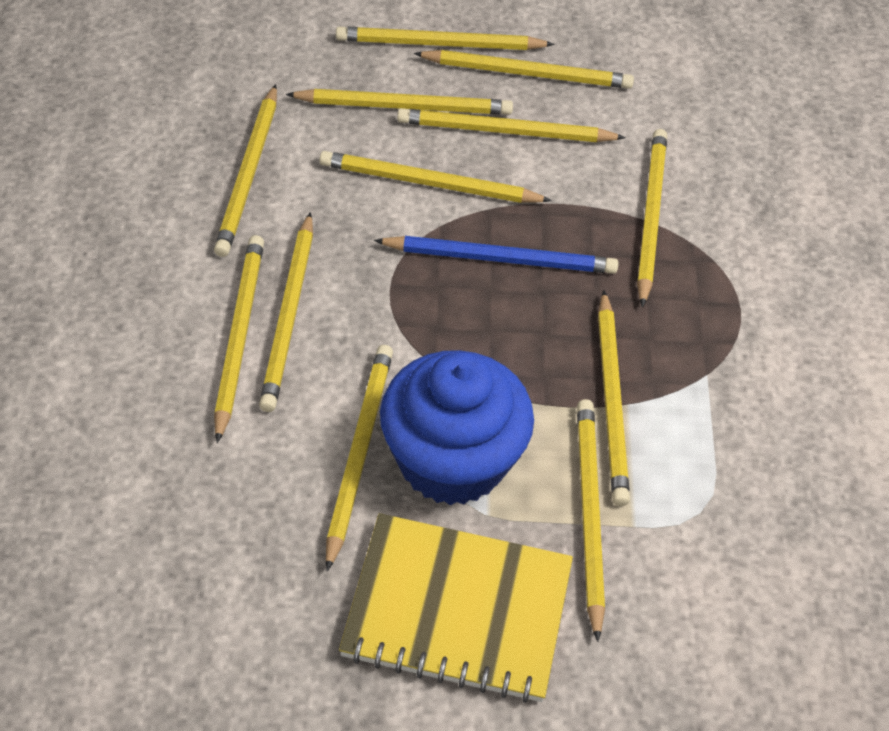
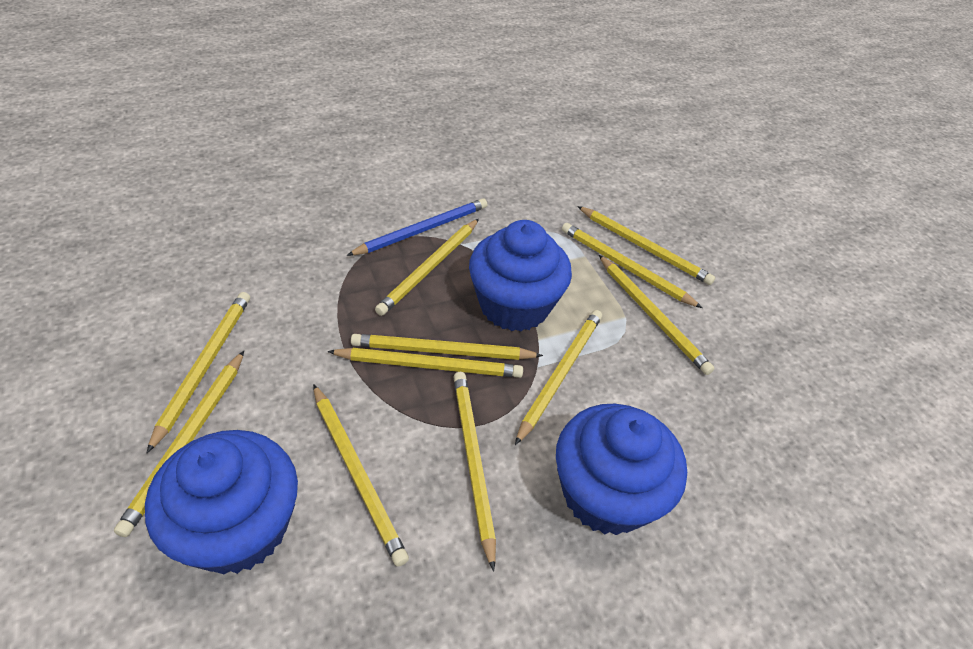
blue cupcake: [380,350,534,505] = 1 -> [145,430,298,574] [469,220,572,332] [556,404,687,535] = 3
yellow notebook: [339,513,573,703] = 1 -> none = 0
yellow pencil: [214,84,277,257] [214,235,264,443] [259,212,313,412] [286,89,513,115] [319,151,552,203] [326,345,393,572] [336,26,554,50] [397,108,626,142] [414,50,634,89] [577,399,605,642] [598,290,630,506] [637,129,667,308] = 12 -> [114,351,244,537] [147,292,250,453] [313,384,409,567] [327,348,523,378] [351,334,543,360] [375,219,479,316] [453,372,496,572] [515,310,602,445] [562,223,702,308] [577,206,716,285] [599,255,715,375] = 11

